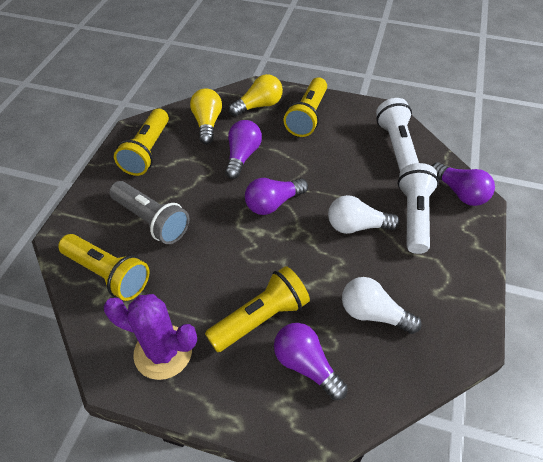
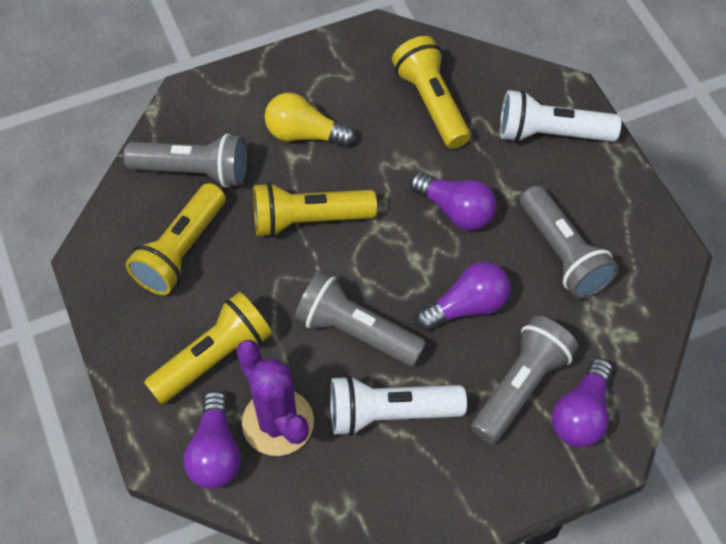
grey flashlight: [109,181,189,244] = 1 -> [124,133,247,188] [295,272,426,366] [471,316,578,444] [520,185,619,299] = 4
white light bulb: [328,195,400,234] [342,277,421,334] = 2 -> none = 0
yellow light bulb: [190,88,222,144] [228,74,283,116] = 2 -> [265,93,356,147] = 1

